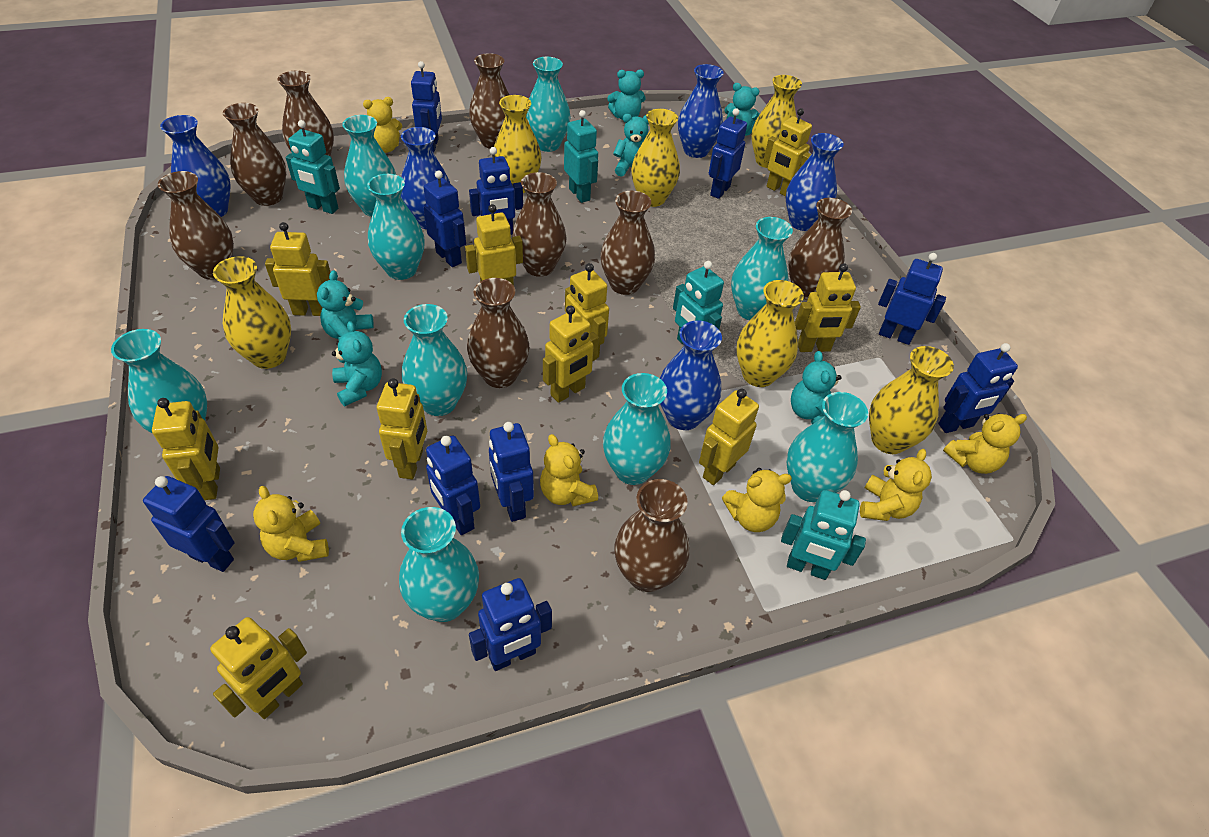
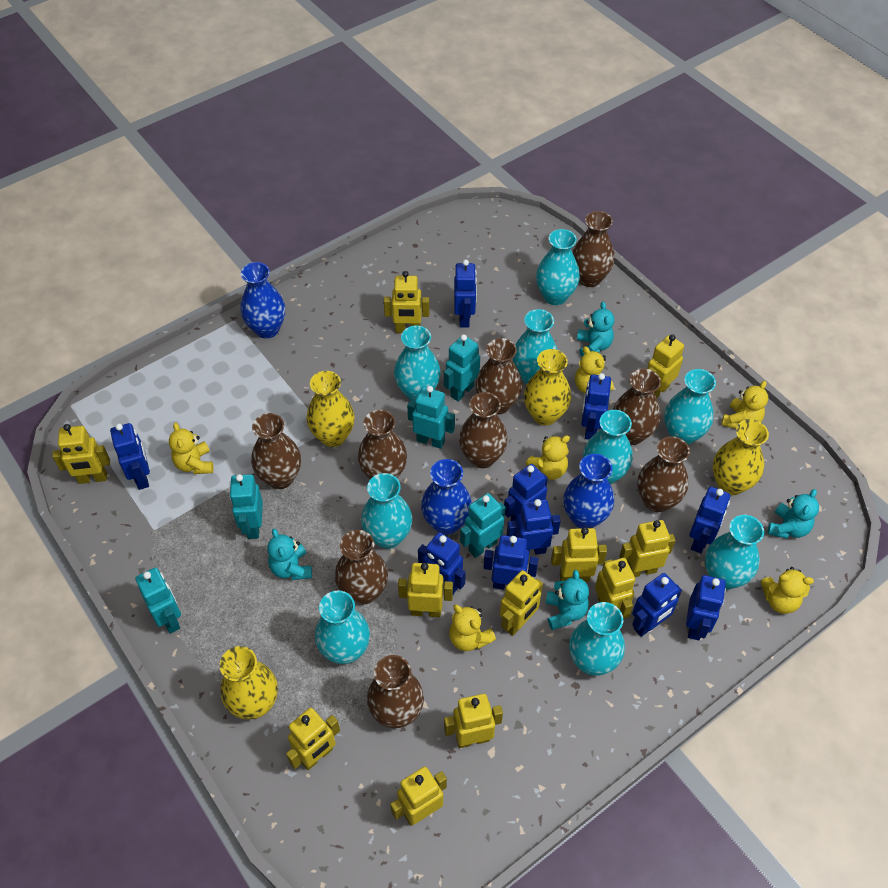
blue vase: [160,115,231,217] [401,127,450,229] [660,321,722,430] [678,64,724,158] [786,133,844,231] = 5 -> [241,262,285,339] [421,459,472,535] [563,454,614,528] = 3
turquoise robot: [286,120,340,214] [564,110,598,203] [673,261,724,344] [781,490,866,580] = 4 -> [135,567,181,634] [229,474,263,539] [407,386,455,449] [444,334,480,401] [460,493,505,558] = 5
turquoise teddy bear: [317,270,374,340] [332,321,382,406] [608,70,646,120] [613,114,649,177] [724,83,760,136] [791,351,842,424] = 6 -> [267,528,312,580] [545,570,589,630] [577,301,614,357] [767,489,819,539] = 4
yellow robot: [152,398,220,500] [210,617,307,719] [265,222,330,316] [377,378,427,479] [465,204,523,286] [543,305,599,403] [565,263,609,358] [699,389,759,485] [764,108,812,197] [795,263,861,352] = 10 -> [52,424,110,484] [286,708,340,770] [384,271,429,333] [390,767,447,826] [398,563,453,617] [444,694,503,748] [500,570,543,636] [551,527,607,582] [595,558,635,619] [619,520,676,577] [647,334,684,398] = 11
yellow vase: [213,256,291,369] [494,95,541,193] [631,109,680,207] [736,280,804,387] [751,75,802,168] [869,346,954,454] = 6 -> [220,646,278,720] [306,371,355,447] [524,349,571,425] [713,419,769,495] = 4

